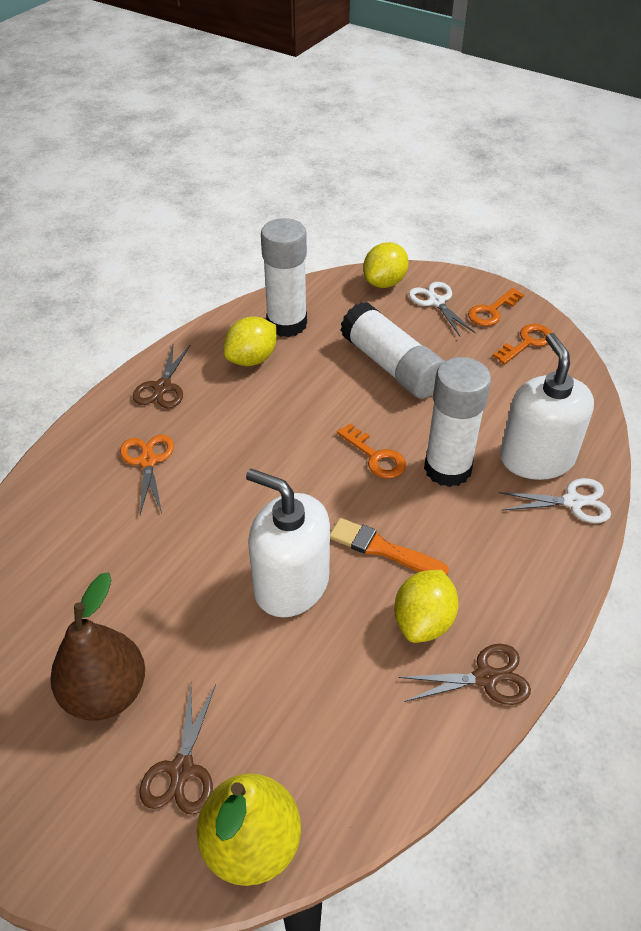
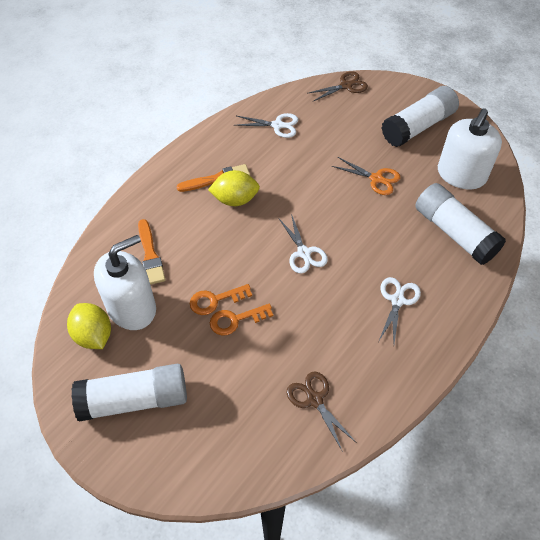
brown pear: [50,573,145,721] = 1 -> none = 0
brown scissors: [133,344,191,408] [139,684,216,815] [398,644,531,705] = 3 -> [286,371,357,452] [309,71,368,101] = 2
orange brush: [330,518,449,575] = 1 -> [138,219,166,285] [176,164,250,192] = 2
orange key: [337,423,406,479] [468,288,524,326] [493,324,552,364] = 3 -> [190,284,252,315] [210,304,273,335] = 2
white scissors: [409,282,476,336] [498,478,611,523] = 2 -> [234,113,298,138] [278,214,328,273] [379,277,421,343] = 3
yellow lemon: [224,317,277,366] [363,242,409,288] [394,570,459,643] = 3 -> [67,303,111,349] [208,170,260,206] = 2
yellow pear: [197,773,301,886] = 1 -> none = 0

